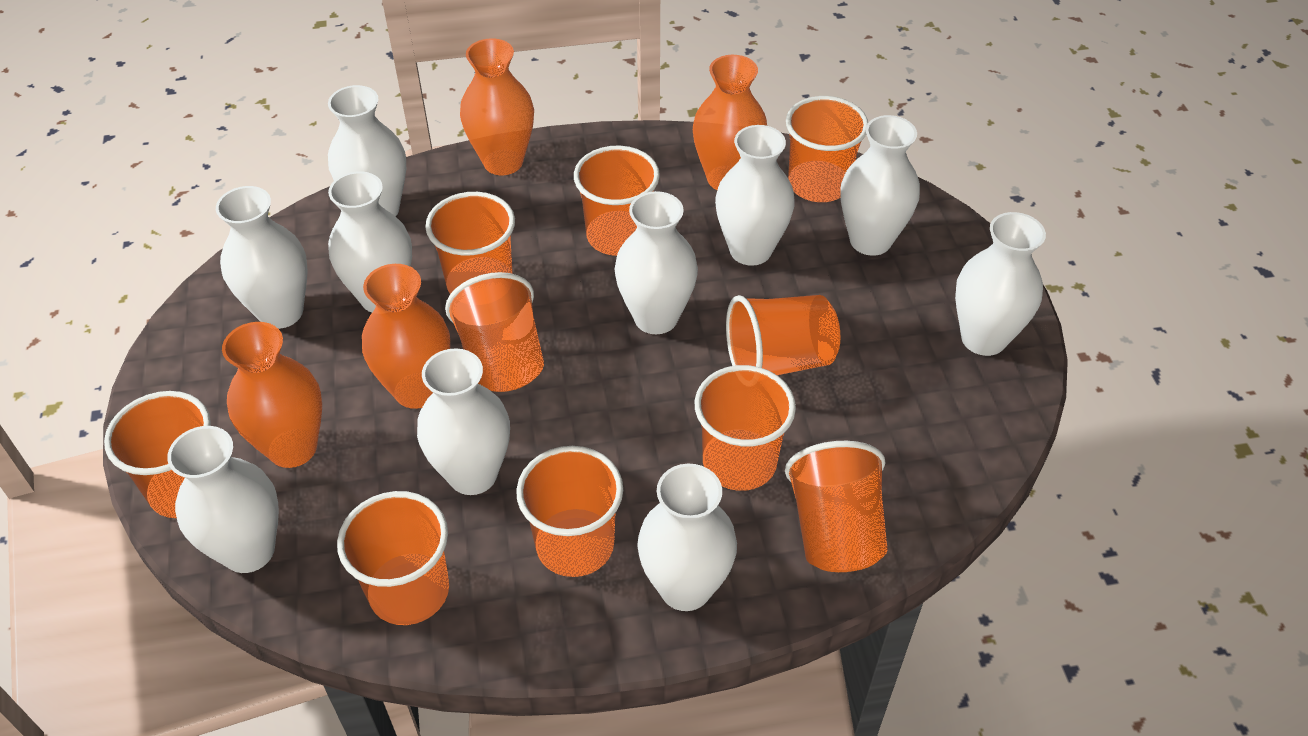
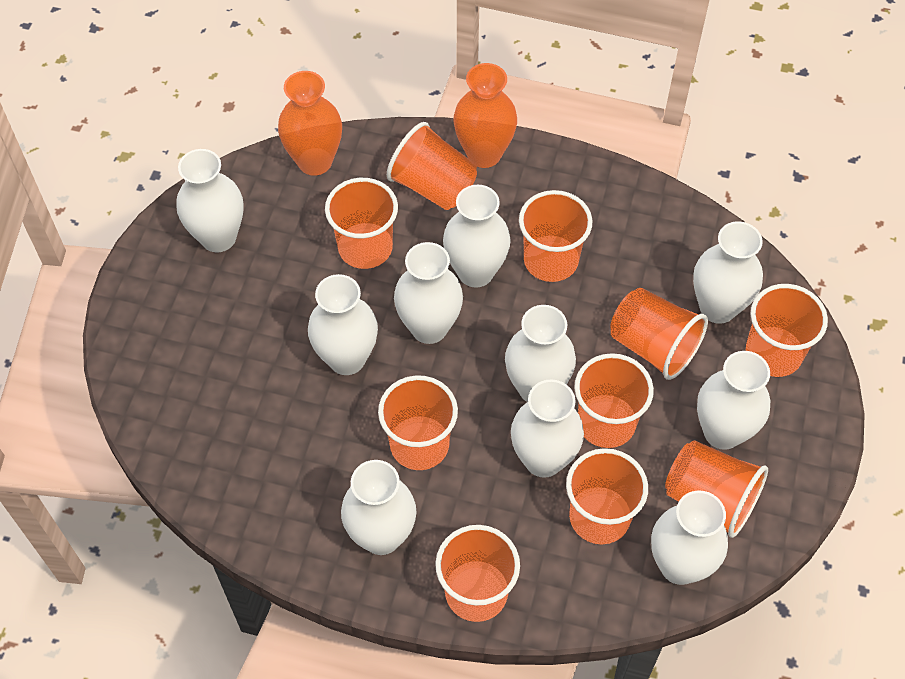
orange vase: [222,322,322,468] [362,264,450,409] [460,38,534,175] [693,55,767,190] = 4 -> [278,71,342,176] [453,63,517,168] = 2

